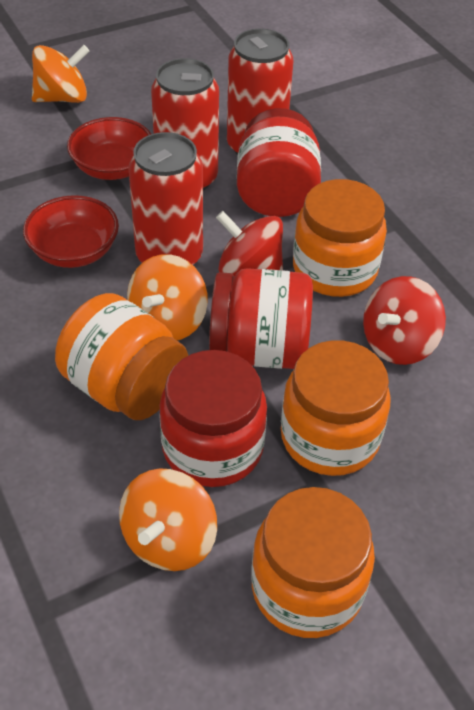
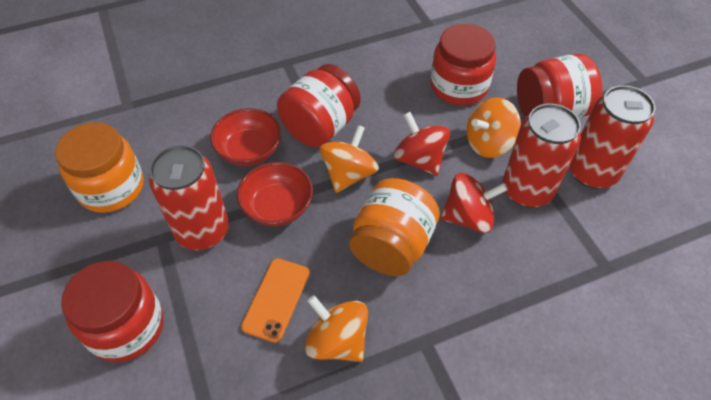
orange jar: [55,293,188,420] [251,487,375,638] [281,340,391,476] [293,179,387,297] = 4 -> [55,122,144,213] [349,178,440,276] = 2
orange phone: none = 0 -> [241,258,310,343] = 1
red jar: [159,350,267,487] [209,268,313,369] [237,108,321,217] = 3 -> [61,261,163,362] [277,64,361,147] [430,24,496,105] [517,54,602,118] = 4

